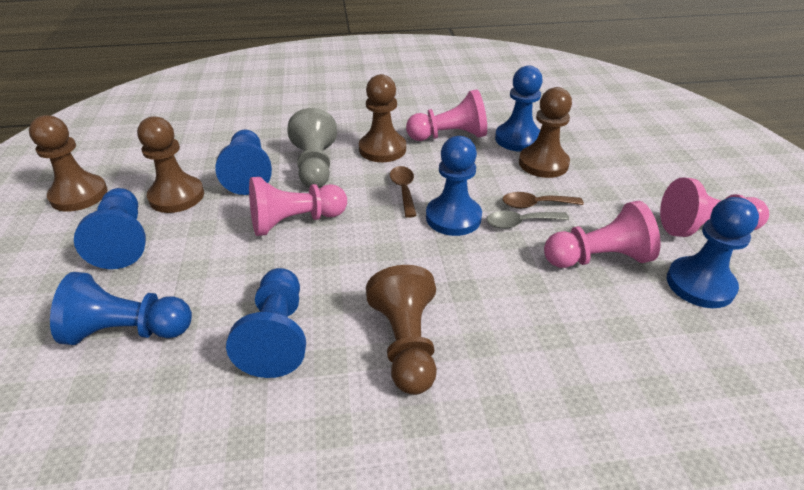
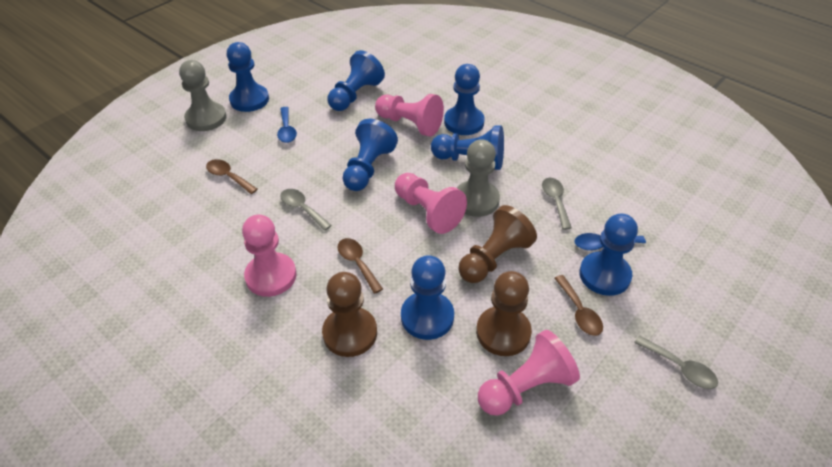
blue spoon: none = 0 -> [277,107,297,143] [574,233,646,251] = 2
brown pawn: [29,115,107,211] [137,116,204,213] [359,74,406,162] [366,265,437,395] [519,87,572,178] = 5 -> [322,272,377,357] [458,205,537,283] [476,271,532,356] = 3
brown spoon: [390,166,417,218] [503,192,584,208] = 2 -> [206,159,258,194] [338,238,383,294] [554,275,603,336] = 3
grey pawn: [288,108,337,188] = 1 -> [179,60,227,131] [457,139,500,217] = 2
grey spoon: [487,211,569,229] = 1 -> [281,189,332,231] [542,178,572,230] [634,335,718,389] = 3

